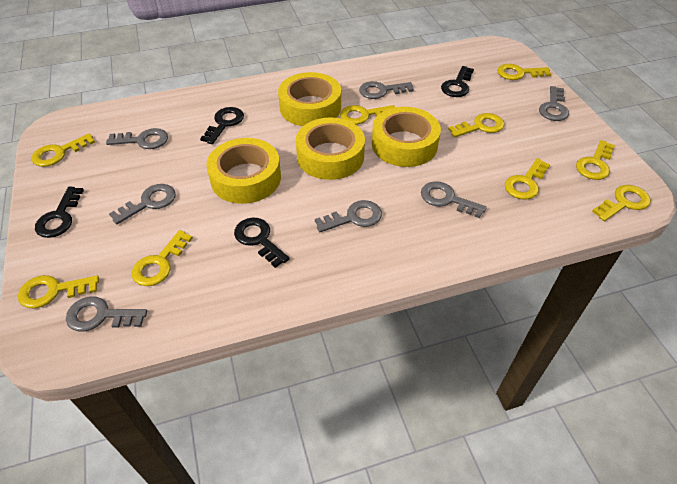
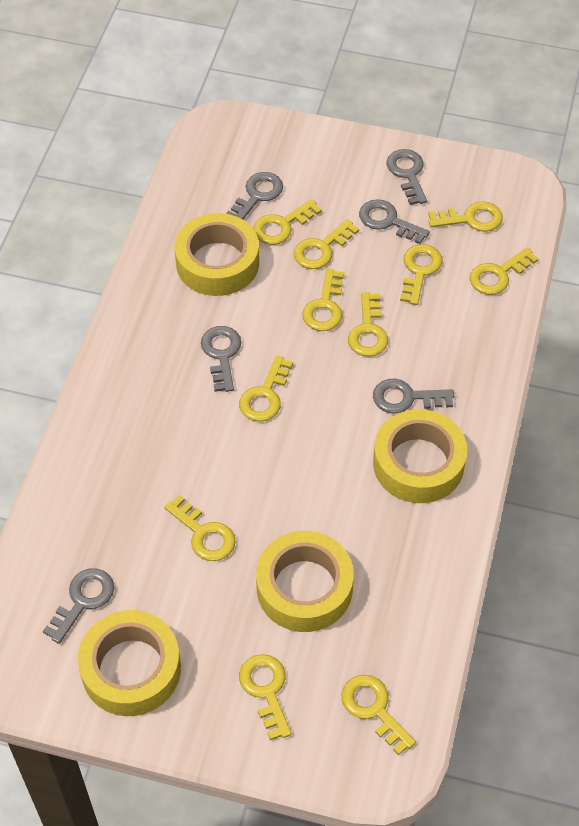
black key: [35,187,84,238] [200,107,244,144] [234,217,289,268] [441,66,474,97] = 4 -> none = 0
grey key: [66,296,147,331] [106,128,168,149] [109,184,176,225] [315,200,382,232] [359,81,414,99] [421,181,487,218] [539,86,569,121] = 7 -> [43,568,114,644] [201,326,241,392] [226,172,283,219] [359,199,430,244] [373,379,454,414] [387,149,427,205] = 6
yellow key: [18,275,99,309] [31,133,95,167] [132,230,193,286] [340,105,395,125] [448,113,504,137] [497,64,551,80] [505,158,550,200] [576,140,615,180] [592,185,651,221] = 9 -> [164,495,236,561] [239,356,293,422] [239,654,292,740] [253,199,322,245] [294,219,359,269] [302,269,344,331] [341,675,416,755] [348,292,388,357] [400,244,443,305] [428,201,503,232] [470,247,538,295] = 11

